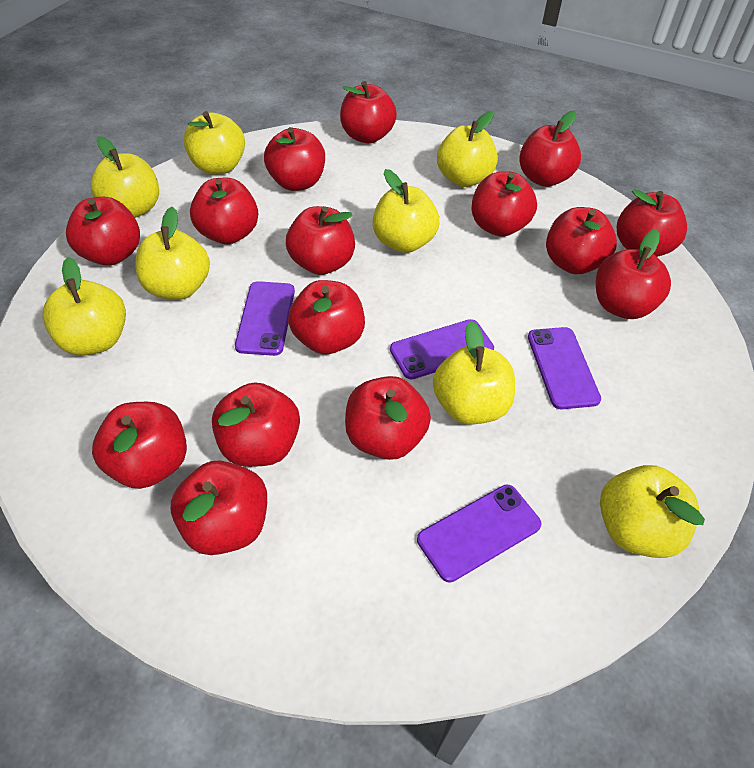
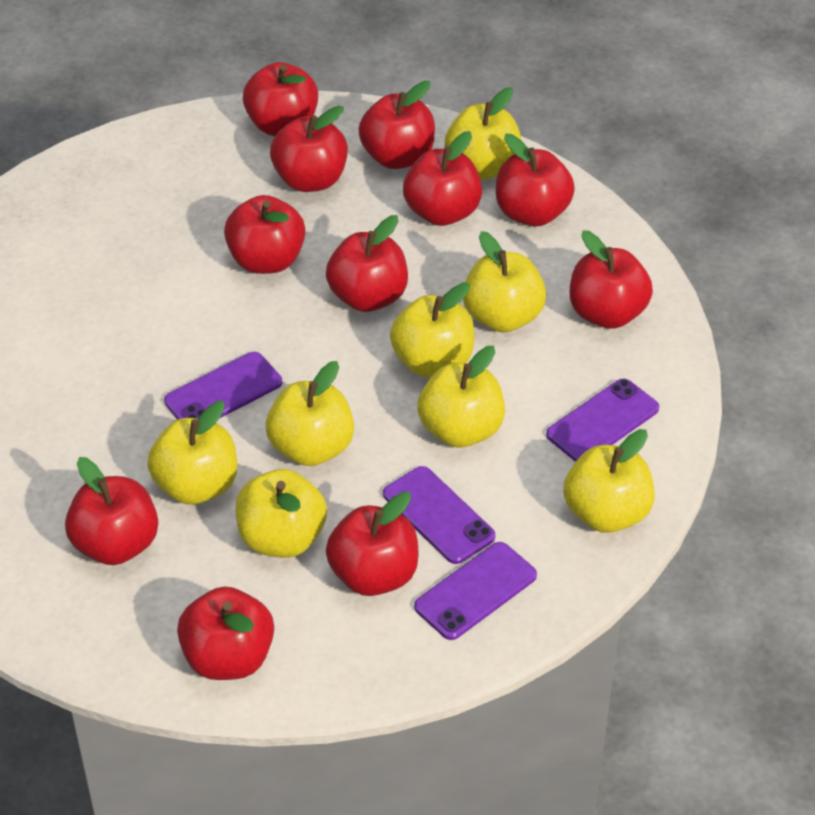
red apple: [66,197,140,266] [92,402,187,489] [171,461,267,555] [190,178,258,244] [212,383,300,467] [264,127,325,191] [286,206,355,275] [288,280,365,354] [340,81,397,143] [345,376,431,460] [472,172,537,237] [519,110,581,187] [546,207,617,274] [596,229,671,319] [617,189,687,257] = 15 -> [65,457,158,565] [177,586,274,680] [224,195,306,274] [243,62,318,136] [270,106,348,192] [326,215,408,312] [326,492,418,596] [358,81,435,169] [403,131,482,226] [496,134,575,226] [570,230,653,329] = 11

